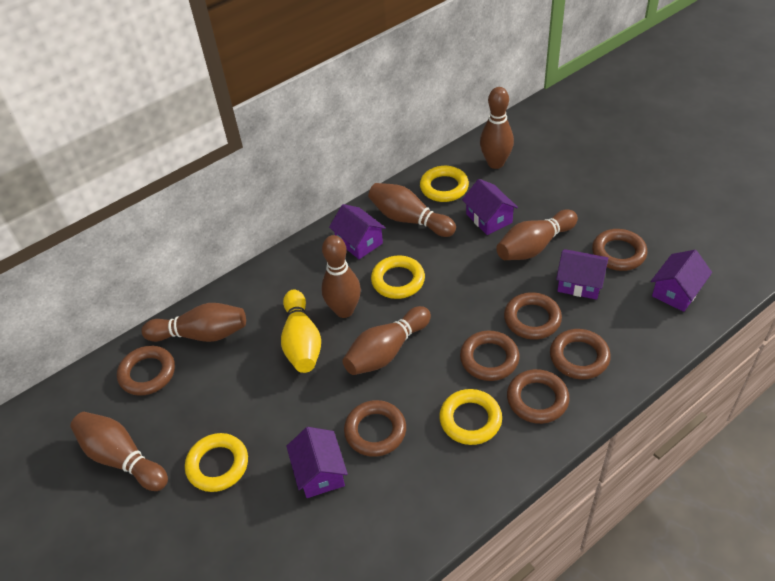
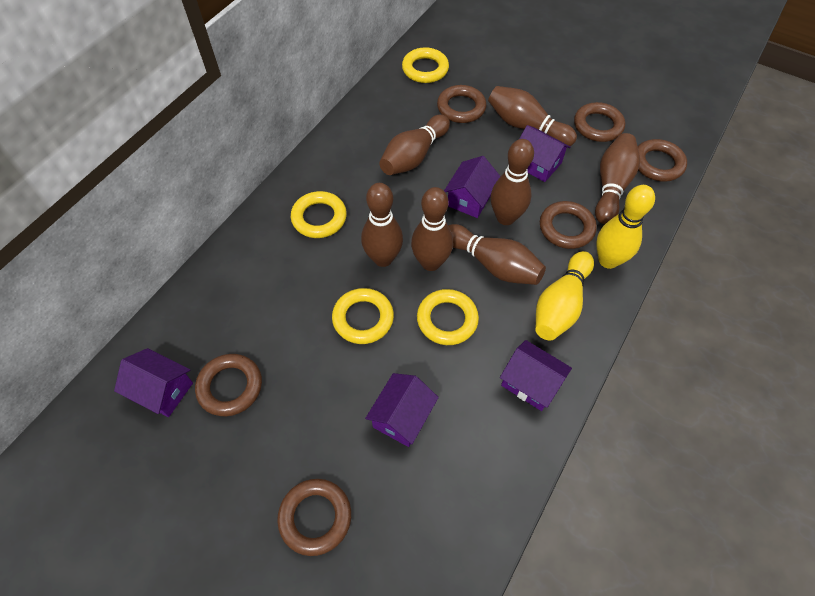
brown ring: [117,346,175,396] [344,400,406,457] [460,331,519,381] [504,292,562,340] [507,369,569,424] [550,329,611,379] [592,229,647,271] = 7 -> [195,354,262,416] [277,479,351,556] [437,85,486,123] [540,201,597,249] [574,102,625,142] [638,139,687,182] = 6
yellow bowling pin: [281,289,321,373] = 1 -> [535,251,594,341] [596,185,655,269] = 2

